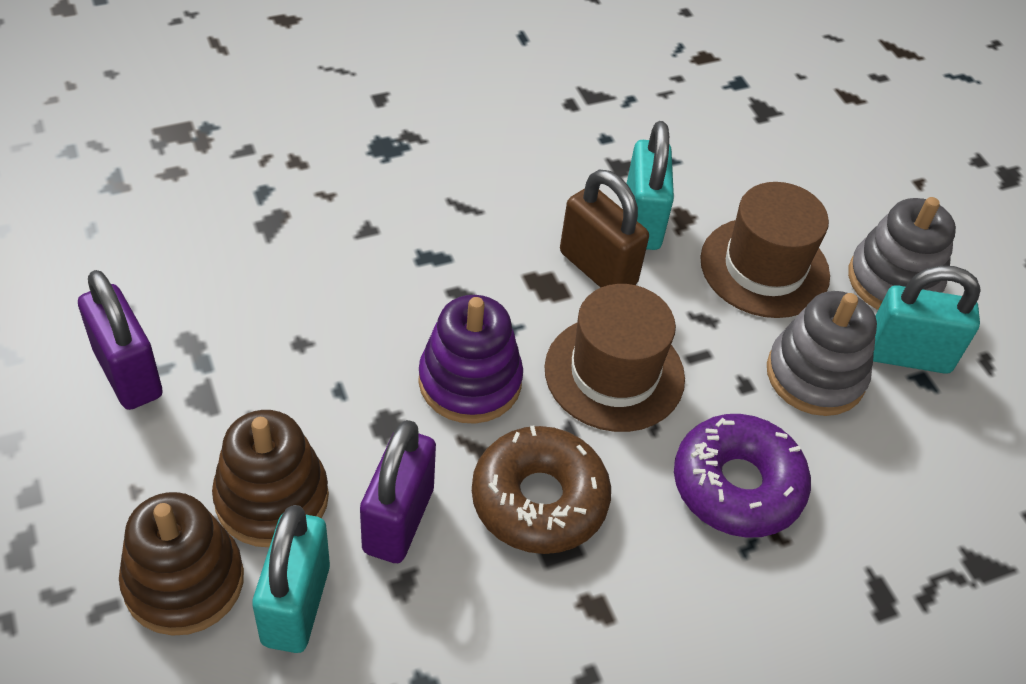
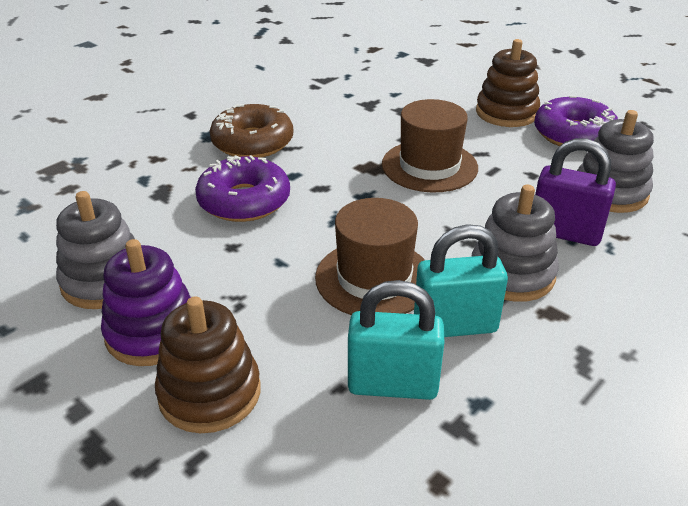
brown padlock: [560,169,649,288] = 1 -> none = 0
grey stacking toy: [767,291,877,416] [848,197,956,310] = 2 -> [56,191,135,309] [472,185,559,302] [577,110,654,213] = 3
purple donut: [674,414,811,538] = 1 -> [195,155,290,222] [534,96,618,146] = 2
purple padlock: [78,270,163,410] [360,420,436,563] = 2 -> [535,138,616,246] = 1
turquoise padlock: [252,505,330,653] [627,121,674,250] [873,266,981,374] = 3 -> [348,280,444,400] [414,224,508,337] = 2

